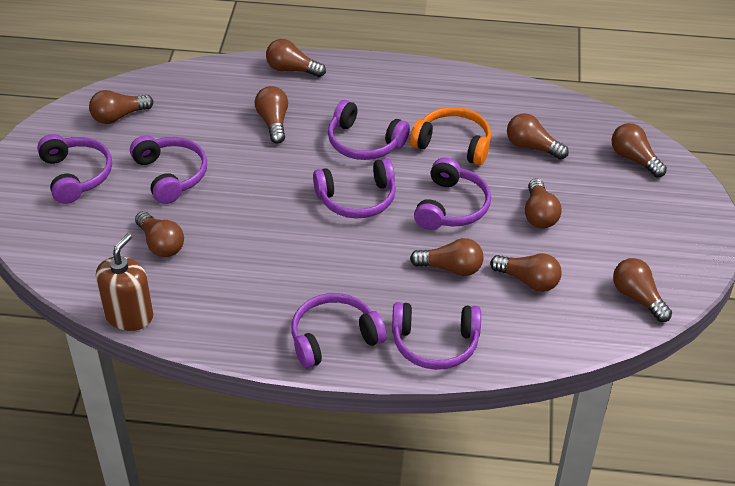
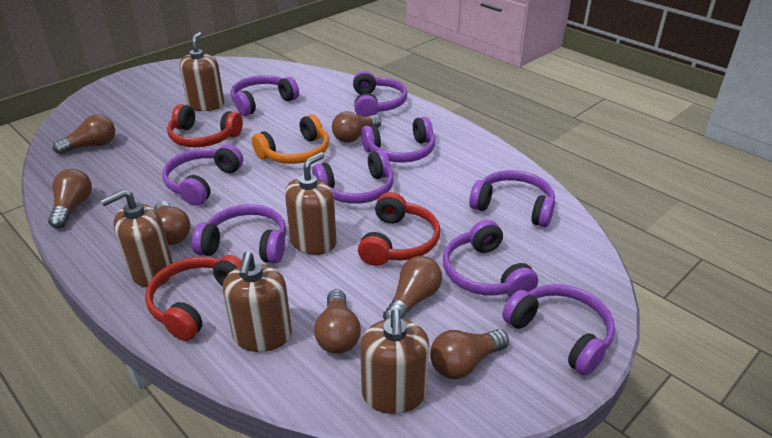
brown light bulb: [89,90,153,124] [135,211,184,257] [255,86,288,144] [266,39,326,77] [410,238,483,276] [490,253,562,292] [507,113,569,160] [525,178,562,228] [612,123,667,177] [613,258,672,322] = 10 -> [48,169,92,228] [53,114,115,154] [154,201,191,245] [314,289,361,354] [332,111,381,143] [383,256,442,320] [430,329,509,379] = 7
brown soap dispenser: [96,233,153,331] = 1 -> [101,189,173,287] [179,32,224,111] [223,252,292,352] [285,152,337,255] [360,309,429,414] = 5
purple headphones: [37,134,112,204] [130,135,207,204] [291,293,386,368] [313,158,396,219] [328,100,410,160] [392,302,481,370] [414,157,491,230] = 7 -> [162,144,243,206] [192,204,286,264] [231,75,299,116] [312,150,394,204] [353,71,407,116] [361,117,435,163] [443,220,538,297] [469,170,555,227] [502,284,615,376] = 9
red headphones: none = 0 -> [145,255,242,341] [167,104,243,147] [358,192,440,266] = 3

